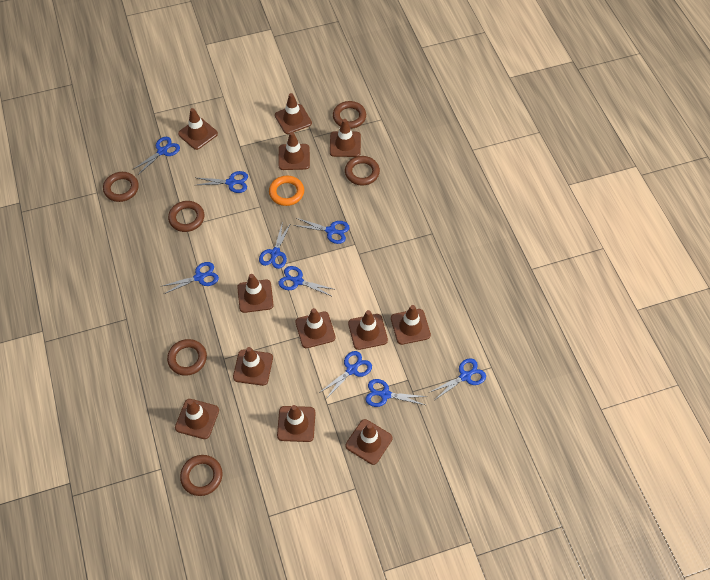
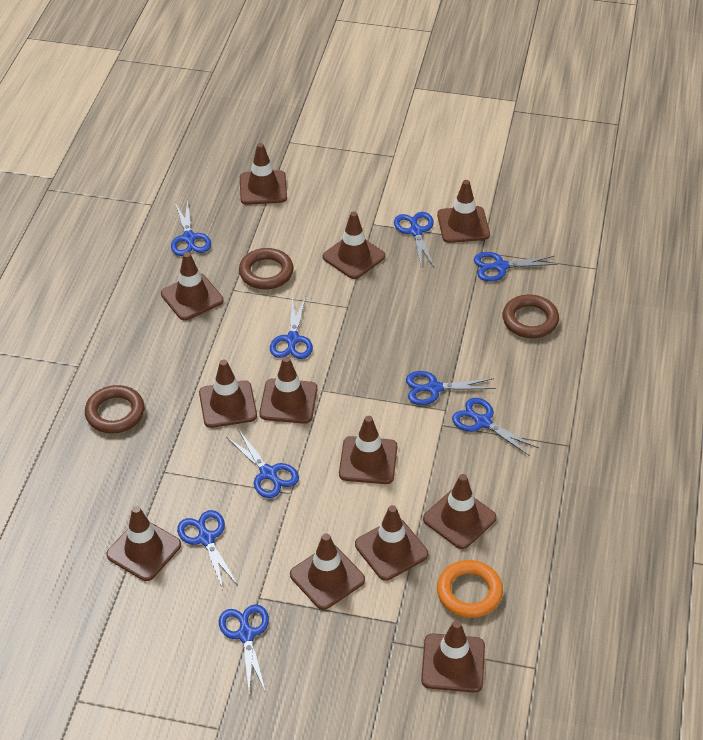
brown ring: [103,172,139,202] [167,339,207,376] [168,201,204,232] [180,455,222,496] [333,101,366,129] [345,156,380,185] = 6 -> [85,385,145,434] [239,248,294,289] [502,294,559,338] = 3

